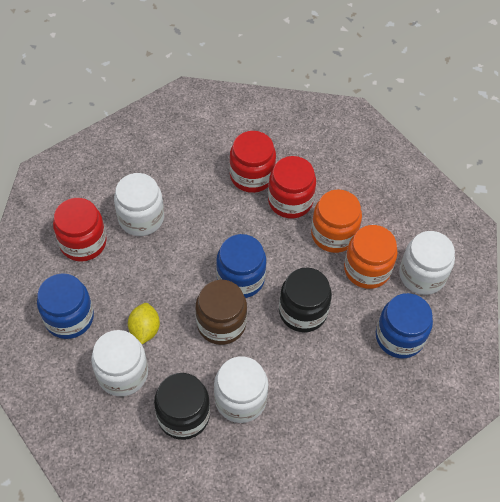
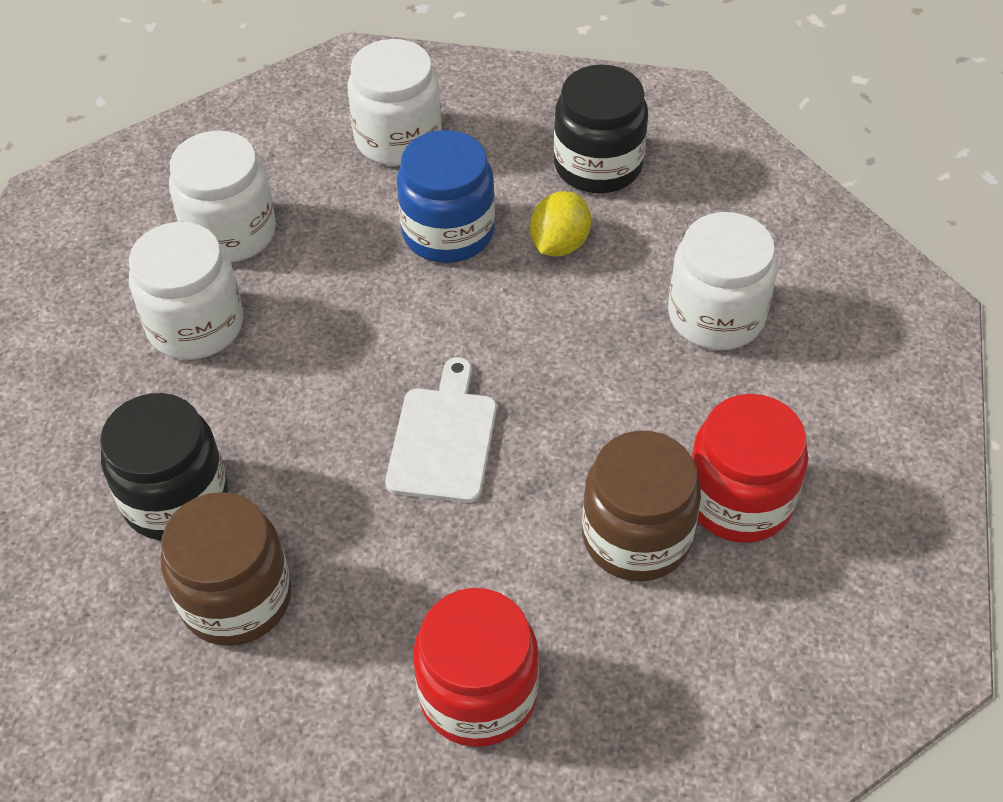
blue jar: [37,273,94,339] [216,234,266,298] [376,293,433,359] = 3 -> [397,130,495,263] = 1
brown jar: [195,279,247,345] = 1 -> [161,492,292,646] [582,431,701,581] = 2
orange jar: [311,189,362,253] [344,225,398,289] = 2 -> none = 0
red jar: [53,198,107,262] [229,131,276,193] [268,156,316,219] = 3 -> [413,588,539,747] [691,394,808,543] = 2
white cutting board: none = 0 -> [385,357,497,503] = 1

